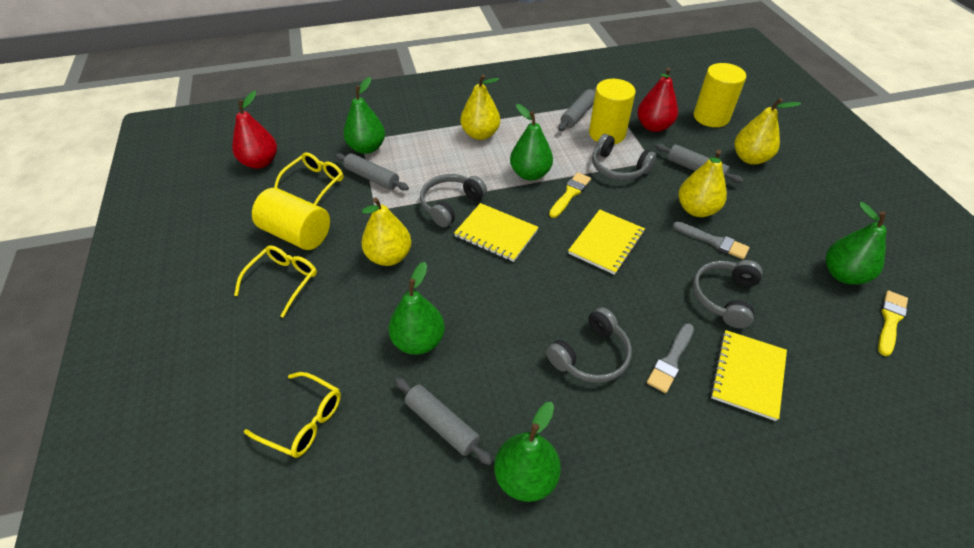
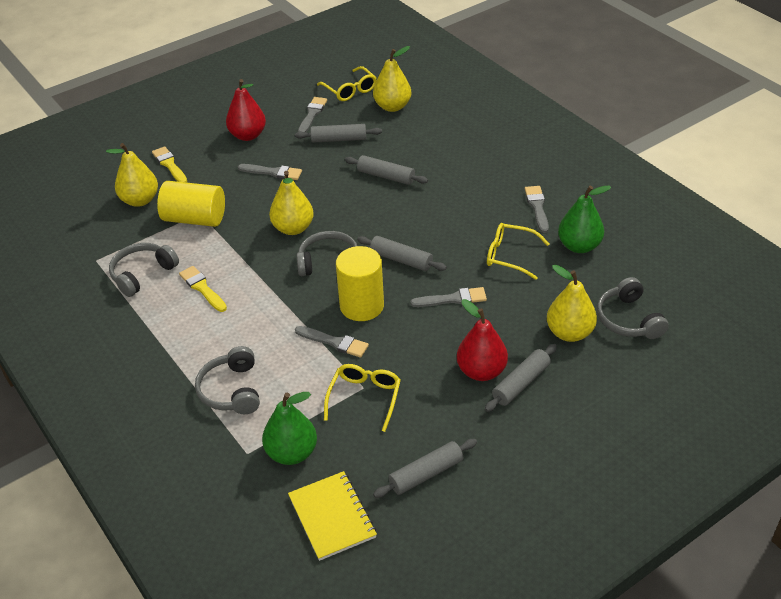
green pear: [343,77,385,154] [388,262,445,355] [494,402,561,502] [510,104,553,181] [826,202,887,285] = 5 -> [262,392,317,465] [558,186,611,253] = 2
grey brush: [647,323,694,393] [673,222,749,259] = 2 -> [238,164,302,180] [295,326,369,358] [298,97,327,132] [410,287,487,307] [525,186,549,233] = 5
grey rolling pin: [335,153,409,191] [395,377,493,465] [558,87,596,131] [655,144,743,183] = 4 -> [295,124,382,143] [345,155,428,185] [357,236,447,271] [373,439,477,498] [485,344,557,412] = 5
yellow cylinder: [252,188,330,250] [589,79,636,144] [694,63,746,127] = 3 -> [157,181,225,227] [336,246,384,321] = 2
yellow notebook: [454,203,539,262] [568,210,645,275] [710,330,787,421] = 3 -> [288,471,377,561] = 1

